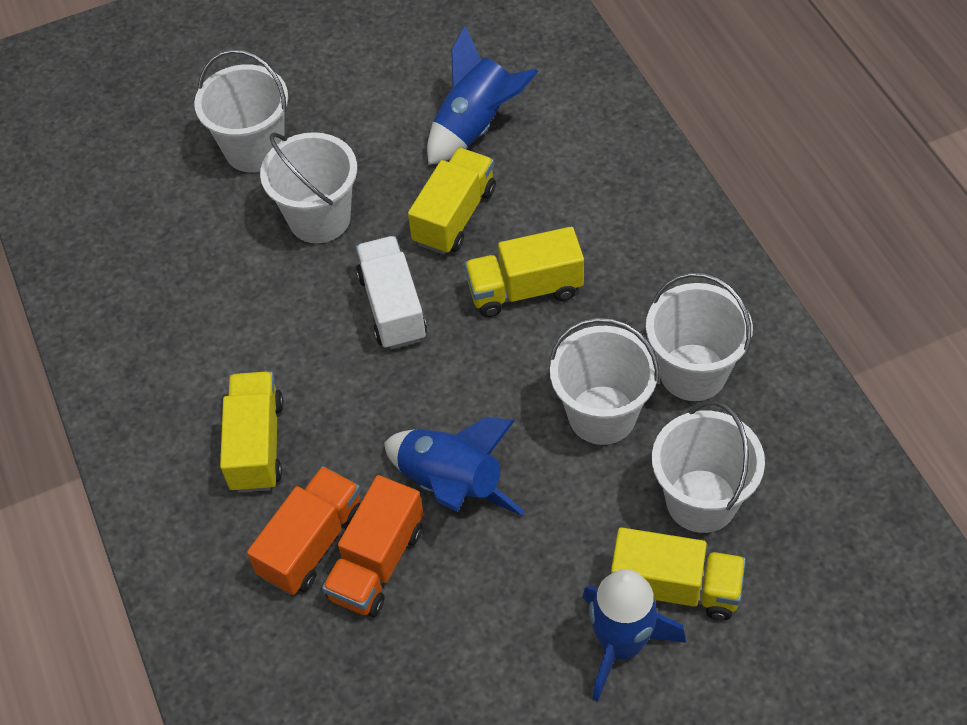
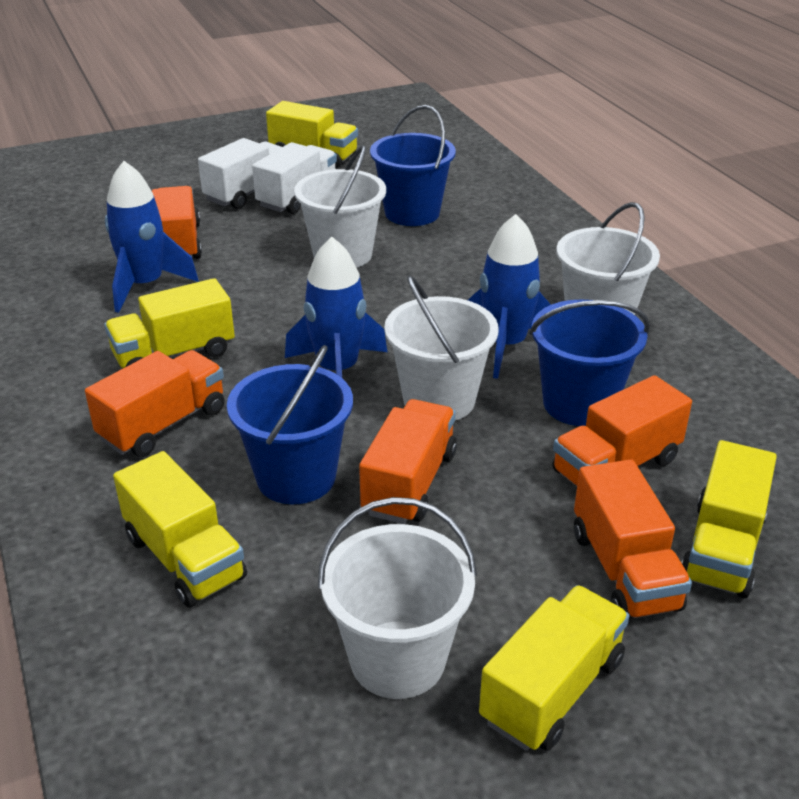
blue bucket: none = 0 -> [227,345,353,504] [370,105,456,226] [529,299,650,426] = 3
orange truck: [247,466,361,595] [322,475,424,617] = 2 -> [85,350,225,457] [152,186,202,259] [359,399,457,524] [552,375,692,487] [574,459,692,619] = 5
white bucket: [194,49,288,172] [260,132,357,243] [549,317,659,445] [646,272,753,401] [652,401,765,533] = 5 -> [294,145,386,268] [318,497,477,699] [384,275,498,421] [556,202,660,315] = 4
white truck: [356,236,427,349] = 1 -> [198,138,282,209] [252,142,337,214] = 2
yellow truck: [220,371,284,493] [408,148,496,254] [465,227,584,317] [611,527,746,621] = 4 -> [104,278,235,368] [113,451,247,608] [266,101,358,168] [479,585,630,751] [681,440,777,598] = 5

